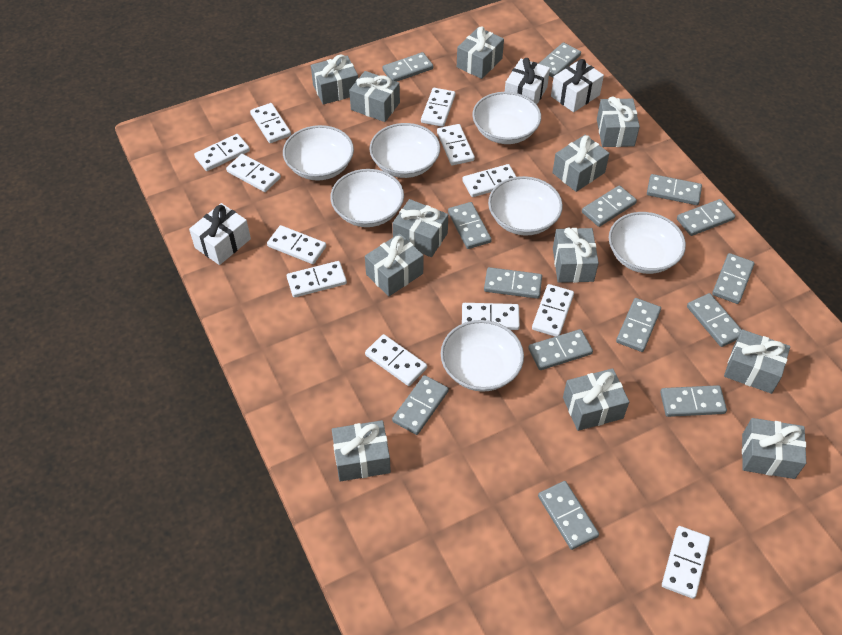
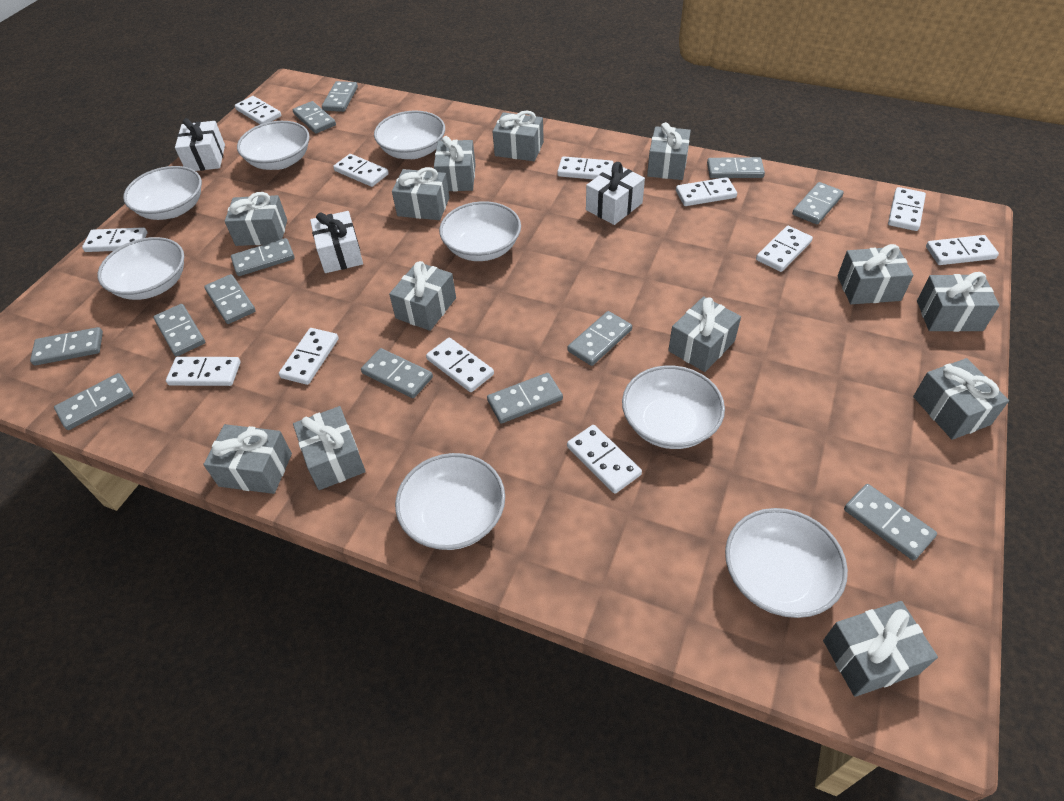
grey domino: [382,52,433,82] [392,375,449,435] [448,202,492,249] [484,267,542,299] [528,329,593,370] [538,42,581,77] [538,481,599,550] [582,185,637,227] [616,298,661,352] [647,174,702,205] [660,385,727,417] [677,199,735,236] [687,293,742,347] [712,253,754,304] = 14 -> [30,327,103,366] [54,373,133,430] [153,304,205,357] [204,274,256,324] [231,238,295,276] [293,101,336,134] [322,81,358,112] [361,348,433,398] [487,373,563,424] [567,311,632,366] [707,157,765,178] [792,182,844,224] [844,484,937,561] = 13
grey gift: [311,54,358,105] [332,420,391,481] [349,71,400,122] [365,233,423,296] [392,199,448,257] [457,26,504,79] [552,135,609,192] [553,227,599,283] [563,368,629,431] [597,97,640,147] [724,329,790,394] [742,418,806,479] = 12 -> [203,424,292,494] [225,192,287,246] [293,406,366,490] [389,261,456,331] [392,167,450,220] [434,136,476,191] [492,110,544,161] [647,122,691,180] [668,296,741,372] [823,601,938,697] [838,244,914,304] [913,358,1009,440] [917,272,999,332] = 13
white bowl: [283,125,354,181] [330,169,404,227] [369,123,440,178] [441,320,524,392] [472,92,541,144] [488,176,563,236] [609,212,686,274] = 7 -> [98,237,184,300] [123,166,202,220] [237,121,310,170] [374,111,445,159] [395,453,505,550] [439,201,521,261] [622,365,725,449] [725,508,848,618] = 8

